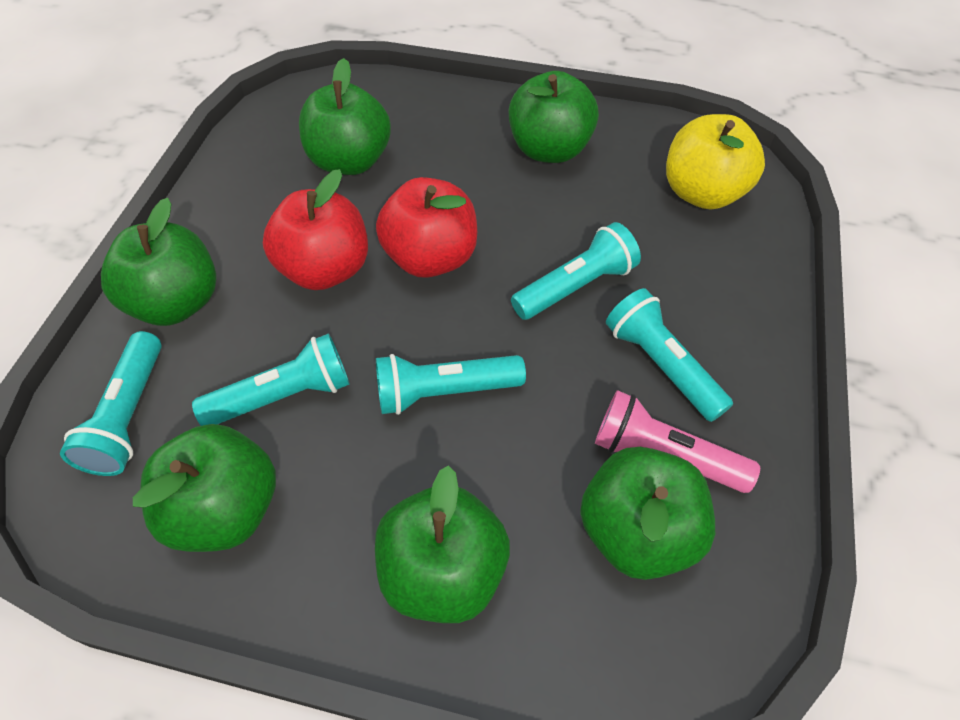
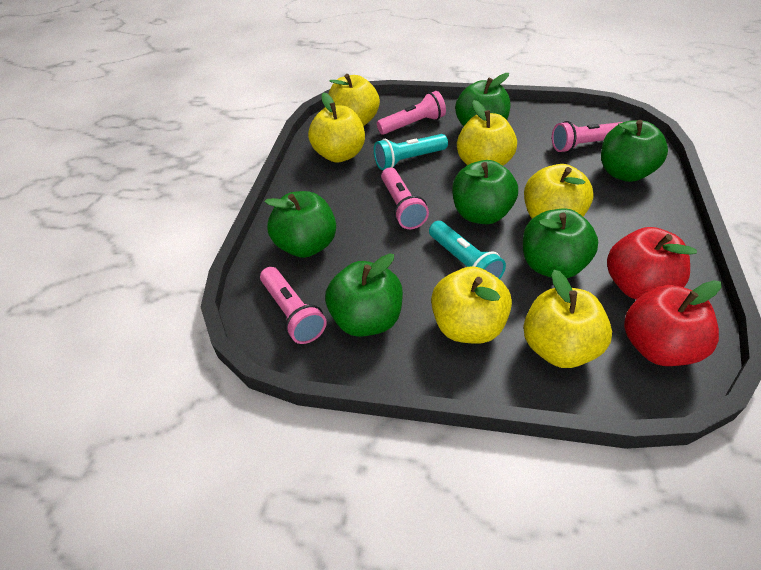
pink flashlight: [595,390,760,493] = 1 -> [260,267,327,344] [377,91,446,135] [381,167,429,229] [552,121,623,152] = 4
turquoise flashlight: [60,331,162,476] [192,333,350,426] [376,354,526,415] [511,222,641,320] [606,288,733,422] = 5 -> [374,134,448,170] [429,221,506,279] = 2
yellow apple: [666,114,765,209] = 1 -> [308,92,365,163] [329,74,380,126] [431,266,512,344] [457,100,517,166] [523,270,612,368] [524,164,594,219] = 6

